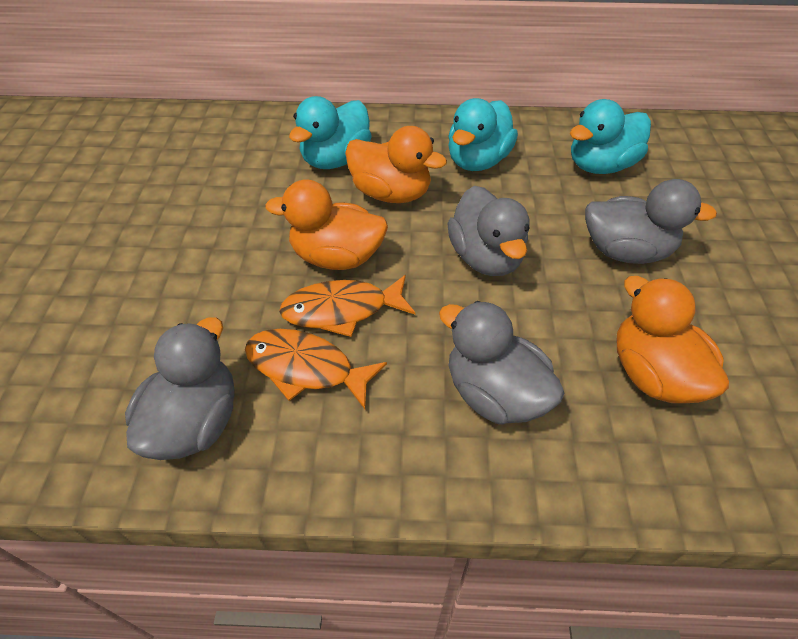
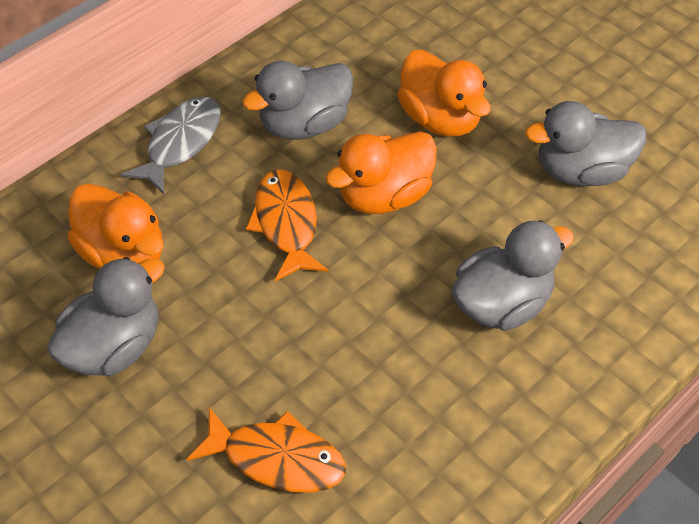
grey fish: none = 0 -> [121,96,221,195] = 1
turquoise duck: [289,96,372,169] [448,98,518,171] [570,99,651,174] = 3 -> none = 0

